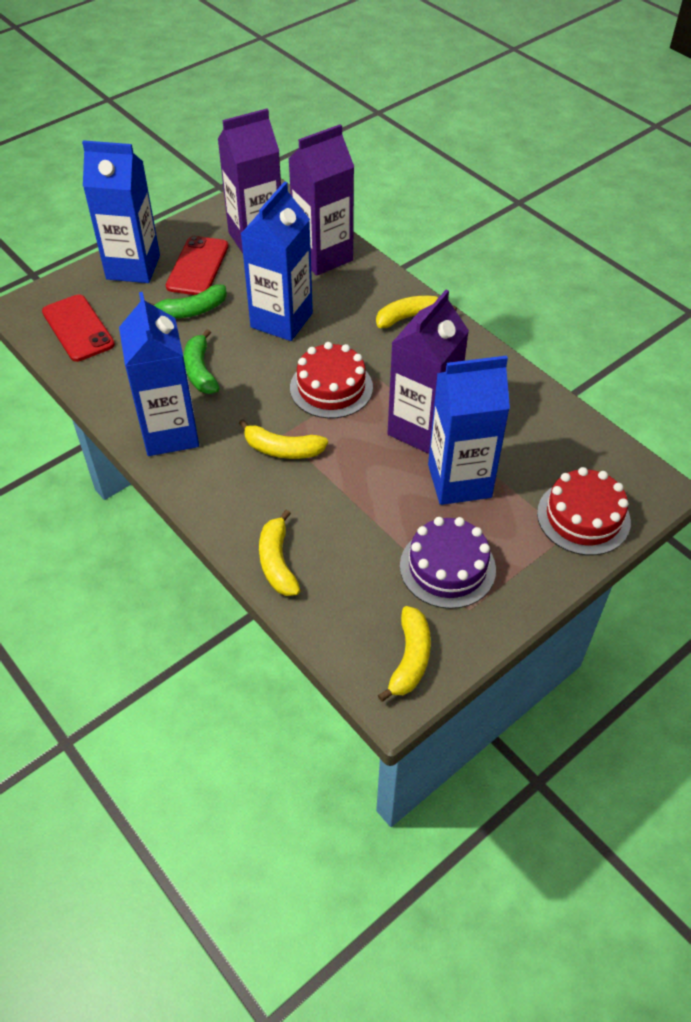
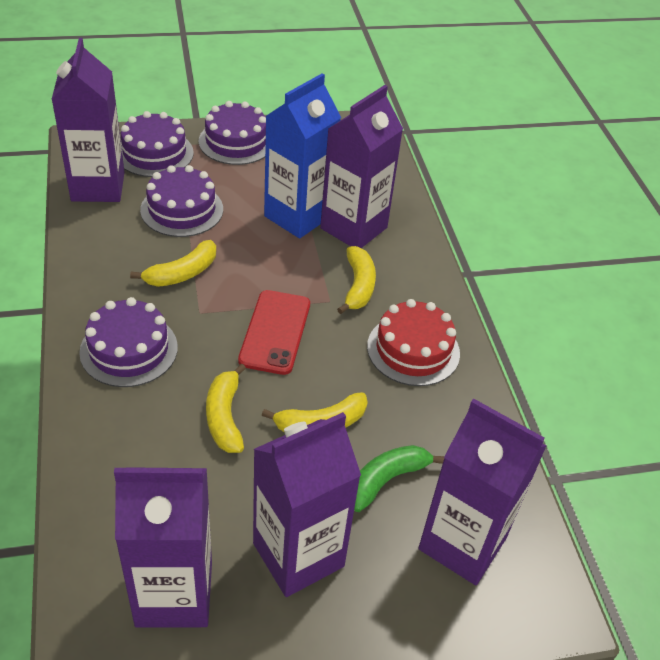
blue carton: [82,140,160,283] [119,292,199,456] [241,182,313,341] [428,356,510,505] = 4 -> [264,73,341,238] = 1
green banana: [148,285,227,319] [184,329,220,394] = 2 -> [354,445,444,512] = 1
purple cake: [400,517,496,609] = 1 -> [79,297,178,387] [121,111,194,177] [140,165,223,237] [199,101,266,165] = 4
purple carton: [218,108,281,253] [288,124,354,276] [387,290,469,454] = 3 -> [51,38,125,202] [114,467,212,628] [253,412,361,597] [320,85,403,248] [418,398,546,585] = 5
red cake: [290,342,373,419] [537,467,631,555] = 2 -> [367,299,460,386] = 1
red phone: [42,294,115,362] [166,236,229,295] = 2 -> [238,290,310,375] = 1

